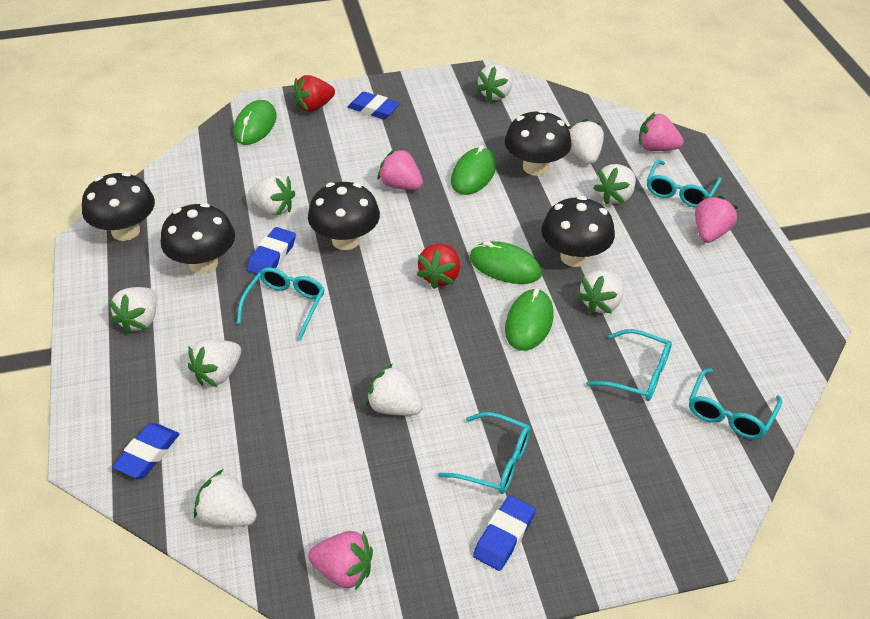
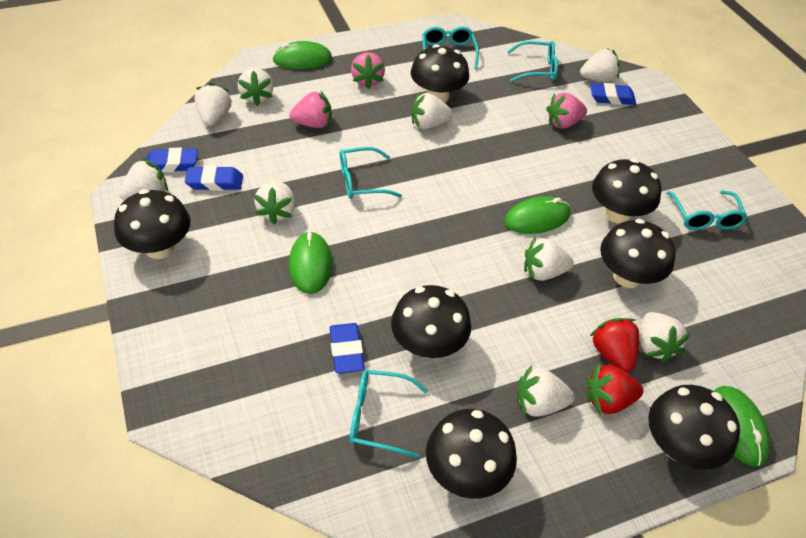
black mushroom: [82,172,155,241] [161,203,235,274] [308,182,380,250] [505,110,571,176] [541,196,615,267] = 5 -> [114,189,190,259] [391,285,471,358] [410,44,469,103] [426,409,517,499] [592,159,662,224] [600,219,675,288] [648,385,740,469] = 7
pink strawberry: [308,531,373,591] [378,148,423,190] [639,112,684,151] [695,196,738,243] = 4 -> [289,91,332,128] [351,52,385,89] [546,92,587,129] = 3

